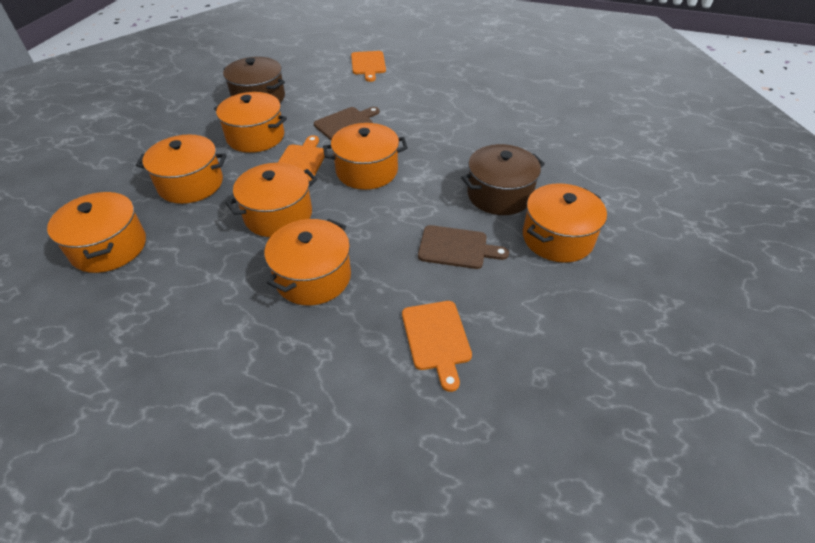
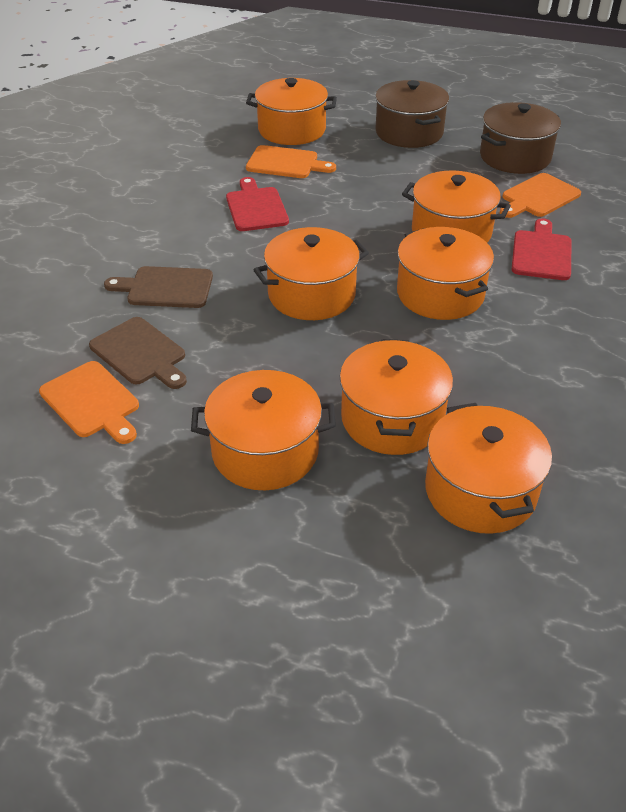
red cutting board: none = 0 -> [226,177,289,231] [511,218,571,280] = 2

